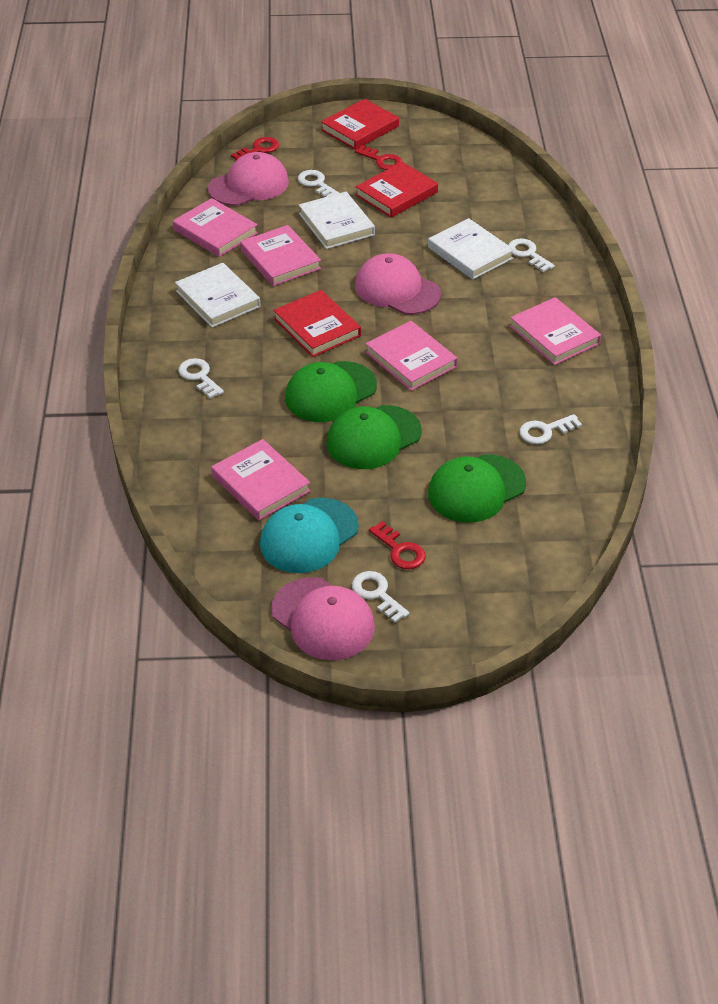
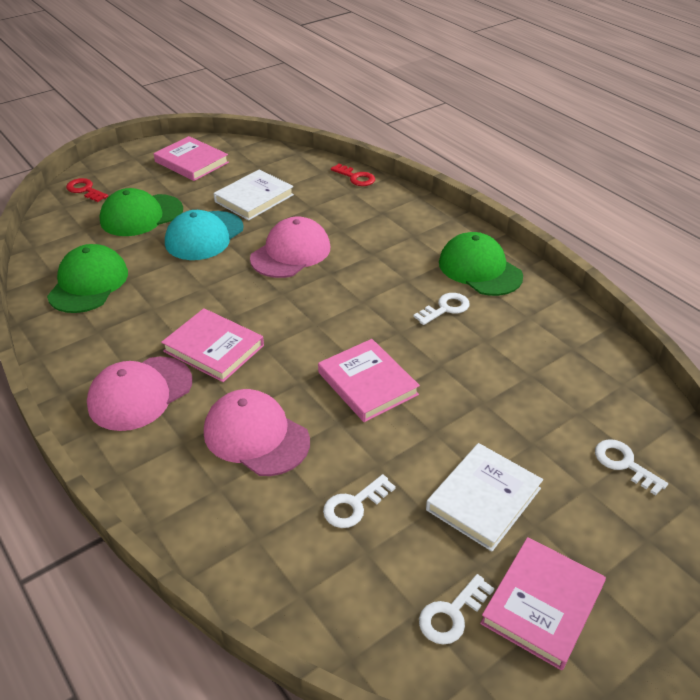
pink book: [173,198,258,257] [211,439,310,520] [240,225,321,286] [366,321,458,391] [510,297,601,365] = 5 -> [154,136,229,181] [161,308,264,382] [318,339,420,422] [480,537,606,670] = 4
red book: [273,290,361,357] [321,99,399,150] [356,162,438,218] = 3 -> none = 0
red key: [231,137,279,160] [355,145,403,170] [369,521,426,569] = 3 -> [66,178,108,202] [331,164,375,186] = 2
white book: [175,263,260,328] [299,192,375,249] [428,218,514,279] = 3 -> [214,169,294,220] [426,443,543,551] = 2
white key: [178,358,224,398] [298,170,339,197] [352,571,410,623] [509,239,555,272] [519,414,582,444] = 5 -> [323,474,396,528] [413,293,470,325] [419,574,494,645] [595,439,668,495] = 4

